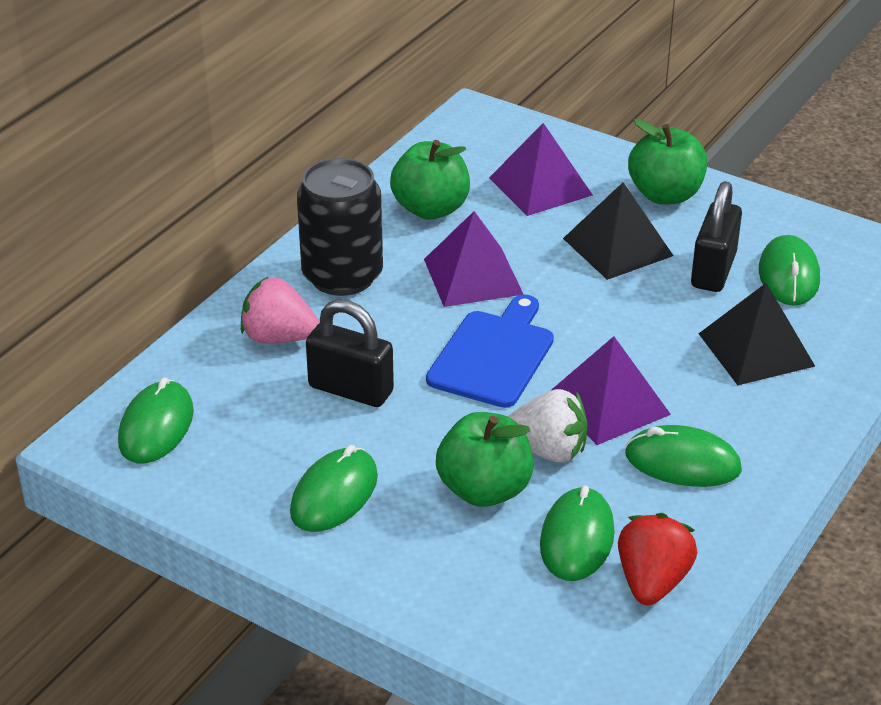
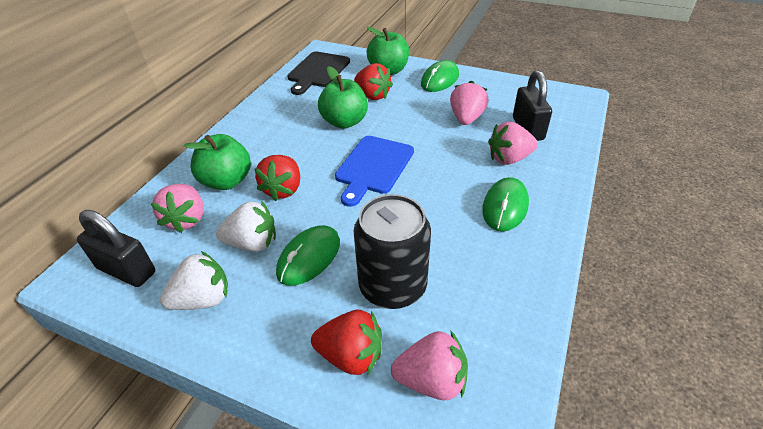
black cutting board: none = 0 -> [287,51,350,95] = 1
black pyramid: [563,182,674,280] [698,283,815,385] = 2 -> none = 0
green mouse: [118,377,194,463] [290,445,378,532] [540,485,615,581] [625,425,742,487] [759,235,820,306] = 5 -> [276,225,340,286] [421,60,459,92] [482,177,529,231] = 3
pink strawberry: [241,276,319,343] = 1 -> [150,184,204,233] [391,330,468,400] [450,80,489,125] [488,122,538,165] = 4
purple pyramid: [424,211,523,307] [489,123,593,216] [550,336,671,445] = 3 -> none = 0
red strawberry: [618,513,697,605] = 1 -> [254,155,300,201] [311,310,382,376] [354,63,393,100] = 3
white strawberry: [508,389,588,463] = 1 -> [160,251,228,310] [216,201,276,252] = 2

